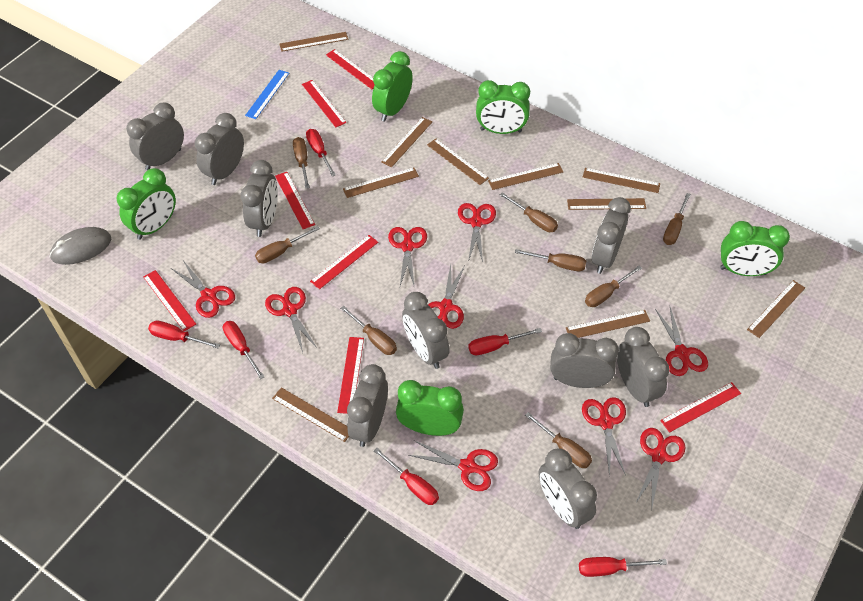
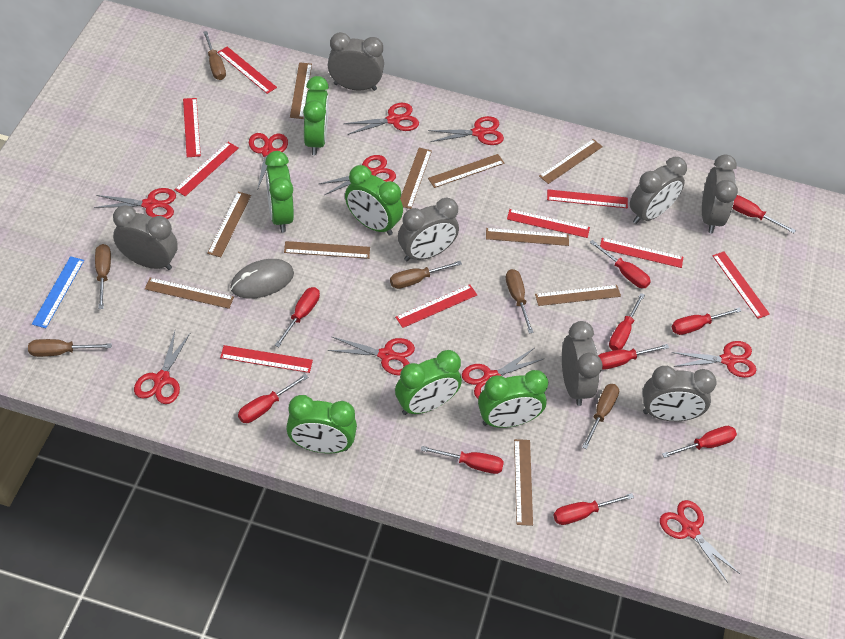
brown screwdriver: [255,226,320,263] [293,137,310,189] [340,306,397,355] [500,192,558,232] [515,249,586,271] [525,412,592,468] [585,265,642,307] [663,193,691,245] = 8 -> [28,339,112,357] [95,244,111,309] [203,31,226,80] [390,261,462,289] [506,269,534,333] [582,384,619,449] = 6
green clock: [117,168,176,240] [372,51,413,122] [396,380,464,436] [476,80,530,134] [720,221,790,276] = 5 -> [265,151,294,233] [286,395,357,453] [303,76,329,155] [345,165,403,236] [395,350,462,415] [478,370,548,428] = 6
grey clock: [126,102,184,170] [195,113,244,185] [240,160,278,237] [347,364,388,447] [402,292,450,369] [538,448,597,529] [550,333,619,388] [592,197,631,274] [617,327,669,407] = 9 -> [113,205,178,270] [328,32,384,91] [398,198,459,261] [562,321,603,406] [630,157,687,224] [643,366,717,421] [702,154,738,233] = 7
red ruler: [143,270,196,331] [275,172,315,229] [302,80,346,127] [310,235,378,289] [326,49,374,89] [337,337,364,414] [660,382,741,433] = 7 -> [175,142,239,196] [183,98,201,157] [217,47,277,94] [220,345,313,373] [395,284,477,328] [507,209,590,238] [547,189,628,208] [600,238,683,268] [712,251,770,319] = 9
red scissors: [171,262,235,318] [265,287,317,353] [388,227,427,286] [408,440,498,491] [428,264,465,329] [458,203,496,262] [582,397,626,476] [636,428,685,507] [655,307,708,376] = 9 -> [94,188,176,219] [134,331,190,404] [249,133,288,190] [319,155,396,195] [328,337,415,375] [343,103,419,135] [428,116,504,145] [462,348,543,399] [660,500,740,583] [672,341,756,378] = 10
red screwdriver: [148,321,220,348] [223,321,264,379] [306,129,336,176] [374,448,439,505] [468,328,542,355] [579,557,667,577] = 6 -> [238,374,308,423] [275,287,320,347] [421,446,504,474] [553,493,634,525] [589,240,651,288] [598,344,669,370] [609,293,645,351] [662,426,737,458] [672,308,741,335] [732,195,796,233] = 10

